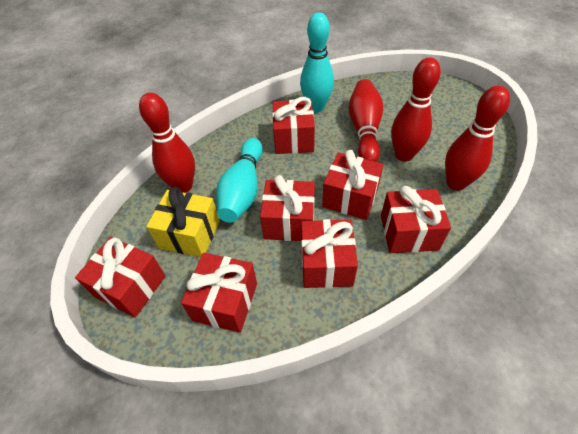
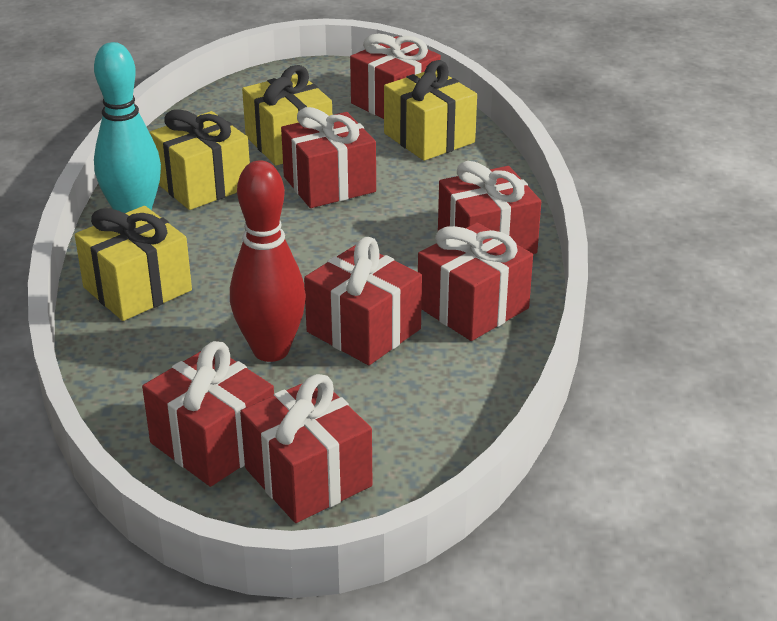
red bowling pin: [139,93,195,193] [348,79,383,162] [391,57,441,162] [445,85,510,191] = 4 -> [230,160,306,362] = 1
turquoise bowling pin: [216,138,263,223] [300,12,334,113] = 2 -> [94,42,161,213] = 1
yellow gift: [146,187,220,257] = 1 -> [75,206,192,321] [149,109,250,210] [242,65,332,166] [384,60,477,161] = 4

